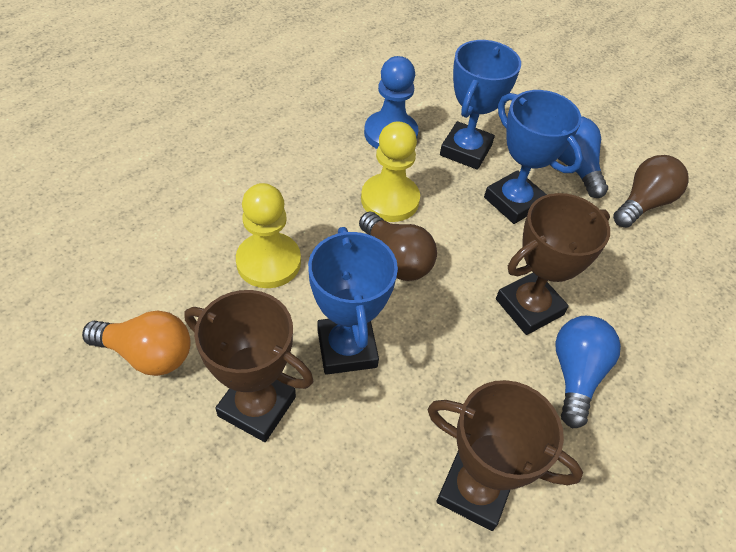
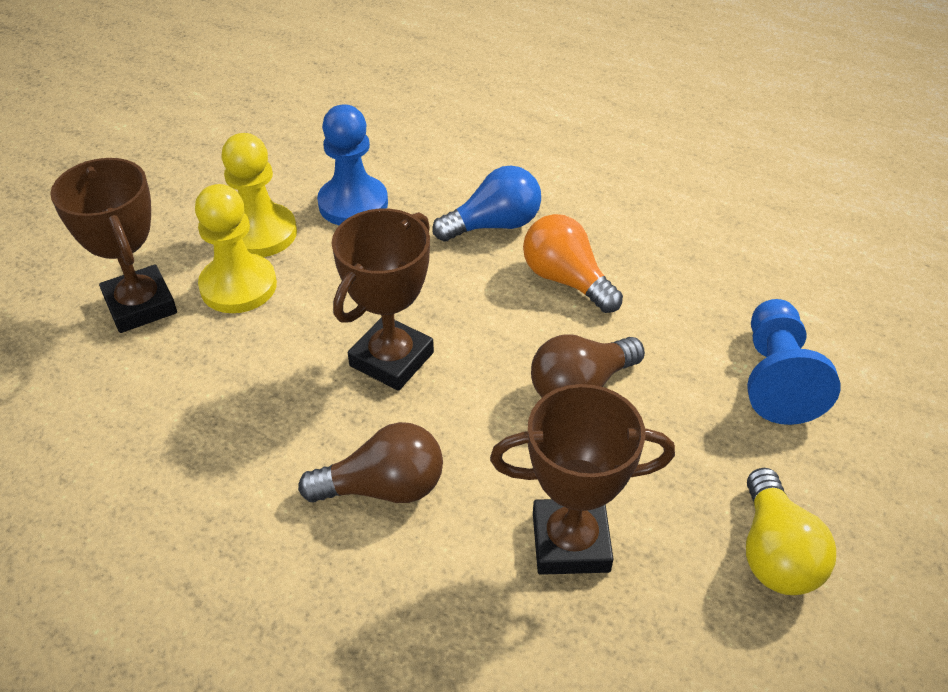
blue light bulb: [555,316,621,428] [558,116,608,198] = 2 -> [432,166,541,241] = 1
blue pawn: [364,56,419,149] = 1 -> [317,104,388,225] [747,299,840,425] = 2
blue trophy: [308,227,398,375] [440,40,521,170] [484,90,583,224] = 3 -> none = 0
yellow light bulb: none = 0 -> [746,468,836,595] = 1

